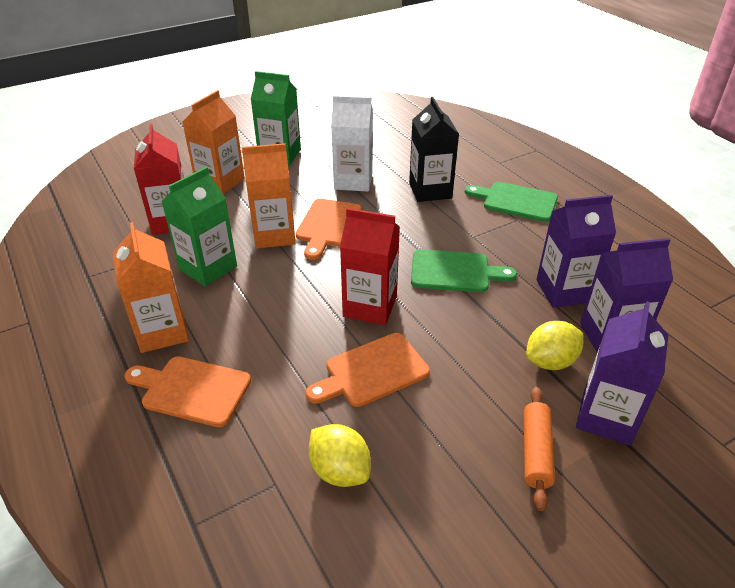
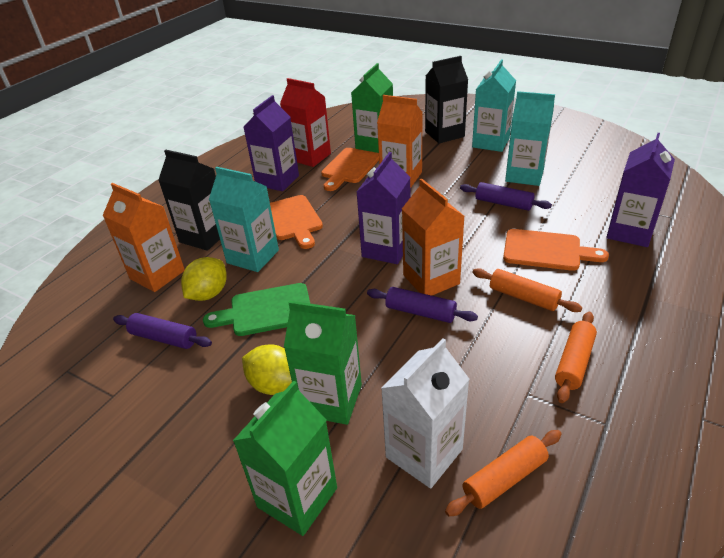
black carton: [409,97,459,202] = 1 -> [158,150,220,251] [425,56,468,143] = 2
green carton: [161,167,237,287] [251,71,301,165] = 2 -> [233,381,337,536] [284,301,362,425] [351,63,393,153] = 3
green cutting board: [411,249,517,292] [465,182,558,222] = 2 -> [203,283,310,336] = 1
orange rolling pin: [524,387,555,511] = 1 -> [445,430,562,517] [472,268,582,312] [555,312,597,403] = 3
purple rolling pin: none = 0 -> [113,313,212,349] [367,287,478,323] [460,182,552,211] = 3
red carton: [134,124,184,235] [340,208,400,325] = 2 -> [280,78,331,167] = 1
turquoise carton: none = 0 -> [209,167,279,272] [472,59,516,152] [505,91,555,186] = 3

